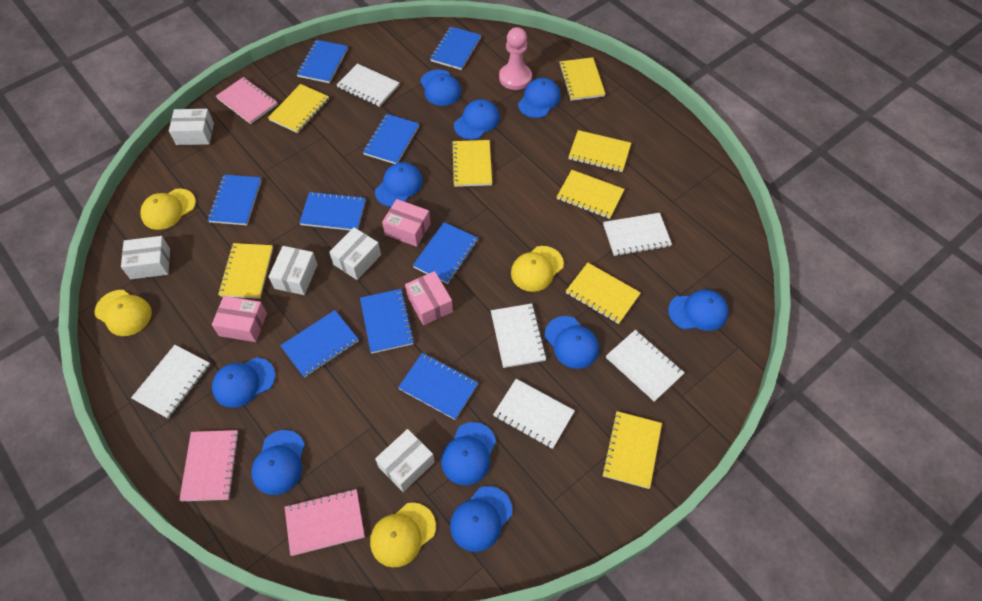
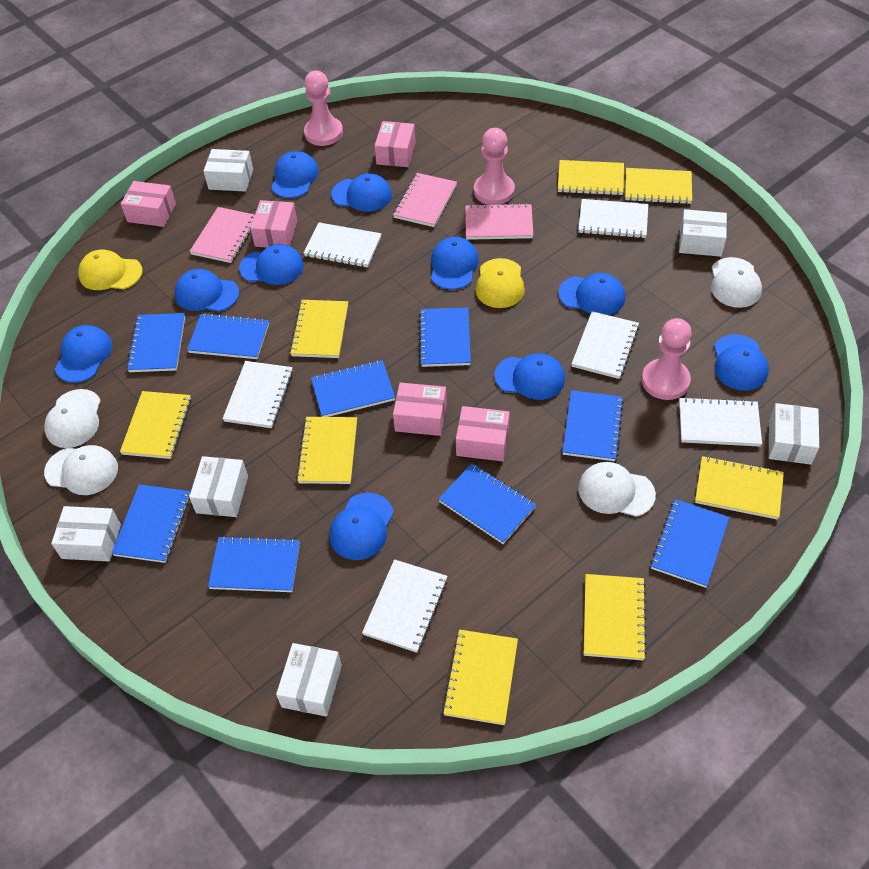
pink box: [212,296,267,342] [382,199,431,247] [405,271,453,325] = 3 -> [121,181,176,227] [250,200,297,248] [375,121,416,167] [393,383,447,436] [456,406,510,461] = 5
pink pawn: [499,27,532,90] = 1 -> [304,71,343,146] [474,128,515,205] [642,318,692,400] = 3
white box: [121,236,170,279] [169,109,214,145] [269,246,318,295] [329,227,381,280] [375,429,435,492] = 5 -> [51,506,121,561] [189,456,248,517] [204,149,253,192] [276,643,342,717] [679,209,727,257] [769,403,819,465] = 6
white cap: none = 0 -> [44,389,101,448] [44,445,118,495] [578,462,656,517] [711,257,762,308] = 4
yellow cap: [95,290,152,336] [140,188,196,230] [370,503,436,567] [511,246,564,292] = 4 -> [78,250,143,290] [476,258,525,308] = 2

